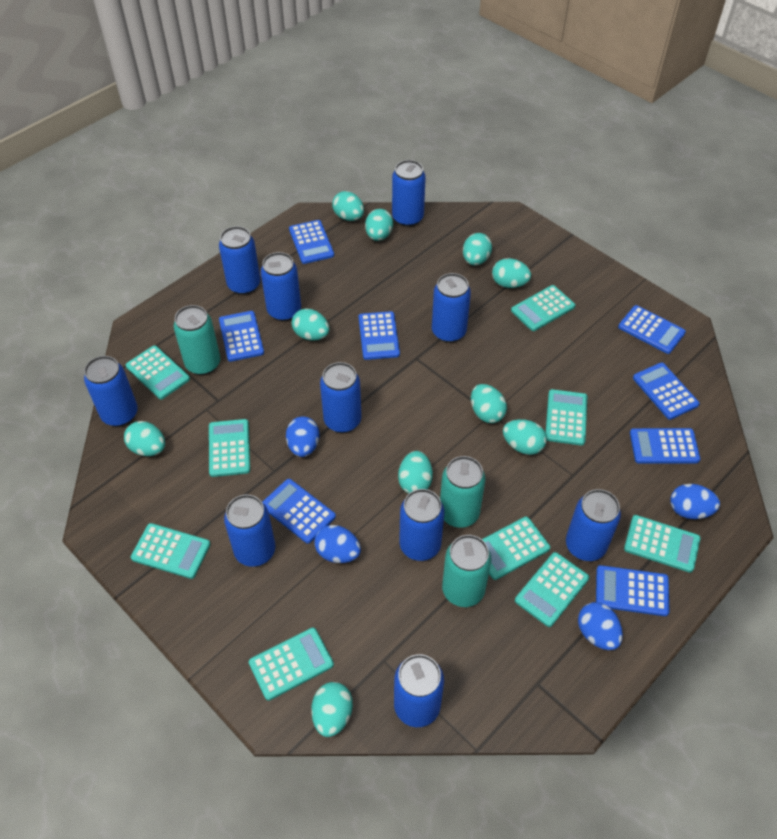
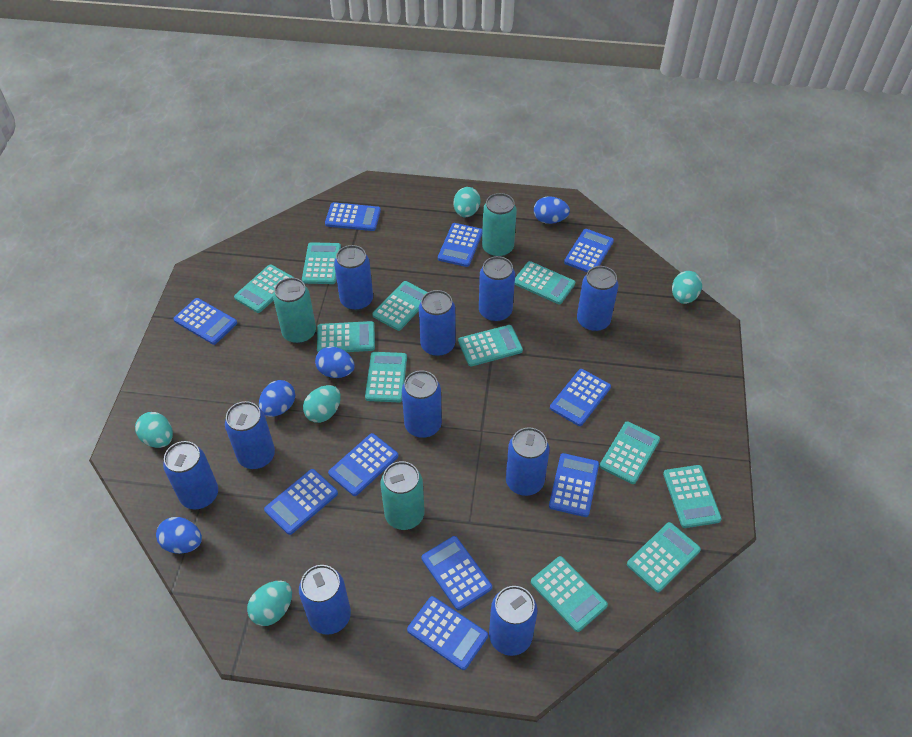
blue calculator: [219,311,264,362] [263,479,336,544] [289,220,334,264] [359,311,400,360] [596,565,670,616] [618,305,686,354] [630,428,700,463] [633,362,700,420] = 8 -> [173,298,237,345] [264,469,338,535] [325,202,381,231] [328,433,398,496] [407,596,488,670] [421,536,492,610] [438,223,483,267] [549,453,599,517] [550,369,611,426] [564,229,614,272] = 10
turquoise calculator: [126,345,190,399] [131,523,211,579] [209,419,250,477] [249,627,334,701] [482,517,550,580] [511,285,575,331] [515,552,589,627] [545,389,587,446] [624,515,700,573] = 9 -> [234,265,294,313] [302,242,341,284] [317,321,375,352] [365,352,407,402] [372,281,427,331] [458,325,523,366] [515,261,575,304] [531,556,608,632] [600,421,660,484] [627,522,701,592] [663,465,722,528] = 11
turquoise egg: [124,421,165,456] [292,309,329,340] [311,682,353,737] [332,191,364,221] [365,209,393,241] [398,451,433,494] [463,233,492,265] [471,384,507,423] [492,258,531,288] [503,419,547,455] = 10 -> [135,412,173,448] [247,581,292,626] [303,385,341,423] [454,187,480,217] [672,271,702,304] = 5

